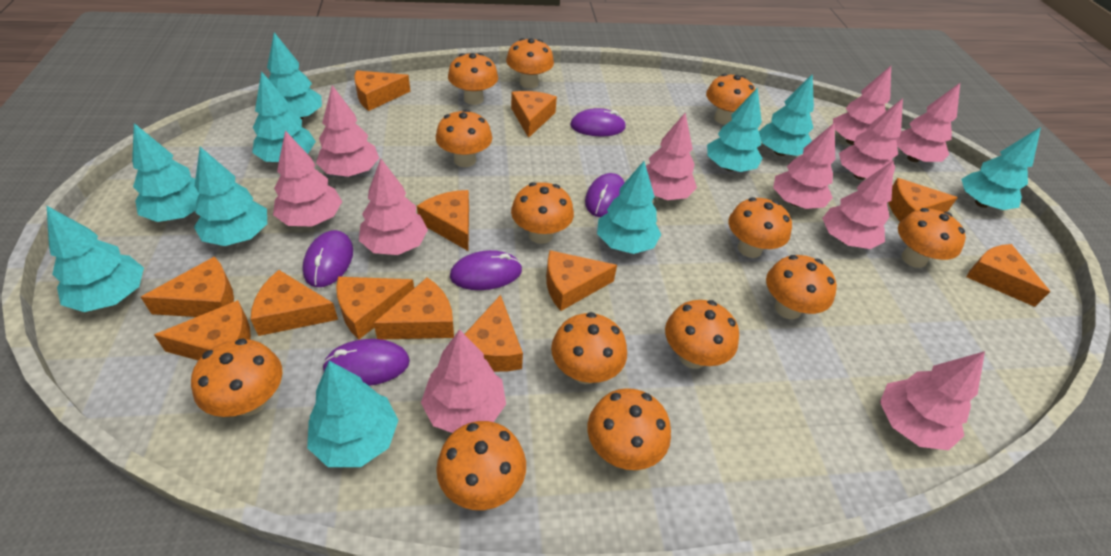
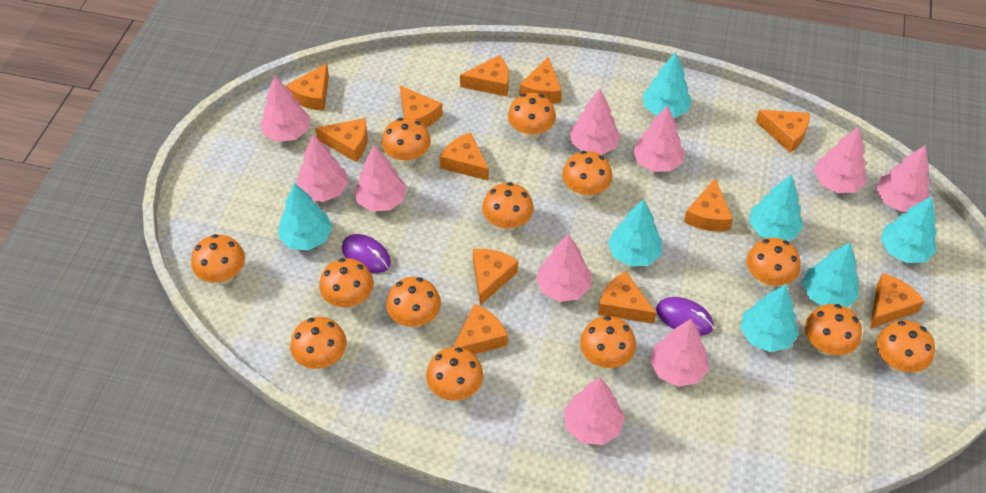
pink tree: [273,130,342,226] [316,85,379,177] [359,158,428,255] [421,329,506,433] [646,113,697,200] [773,123,835,209] [822,160,894,249] [833,66,891,145] [839,98,903,180] [880,351,985,450] [896,83,960,162] = 11 -> [260,76,310,142] [296,135,349,202] [354,145,407,212] [536,234,591,302] [564,378,624,445] [570,89,621,155] [633,105,684,172] [650,319,709,387] [814,127,866,193] [876,145,930,212] = 10
purple mouse: [303,230,353,287] [322,339,410,386] [450,250,522,290] [570,108,626,136] [585,173,625,217] = 5 -> [342,234,391,273] [656,297,714,336] = 2
turquoise tree: [47,206,144,312] [132,123,199,222] [194,147,267,246] [252,71,316,162] [267,32,322,119] [307,361,398,467] [597,161,661,254] [707,87,763,172] [759,74,814,156] [961,127,1041,210] = 10 -> [278,183,332,250] [608,199,662,267] [642,52,692,118] [740,284,799,352] [749,174,803,240] [802,242,859,308] [881,196,937,263] = 7

